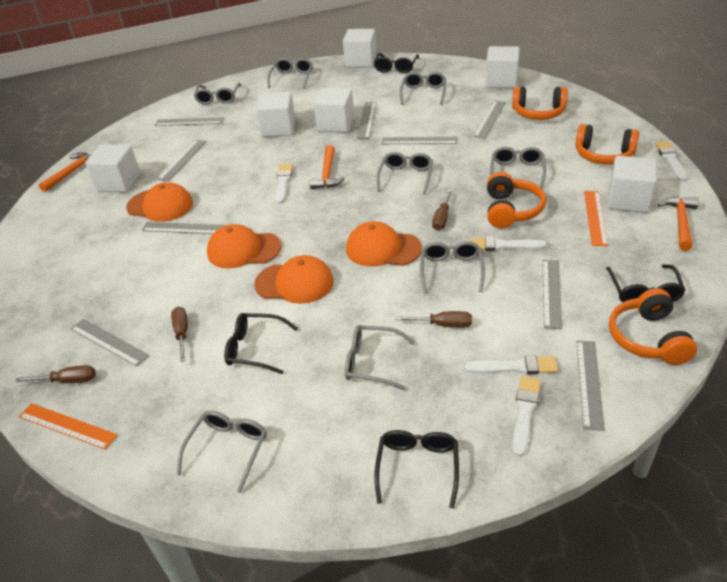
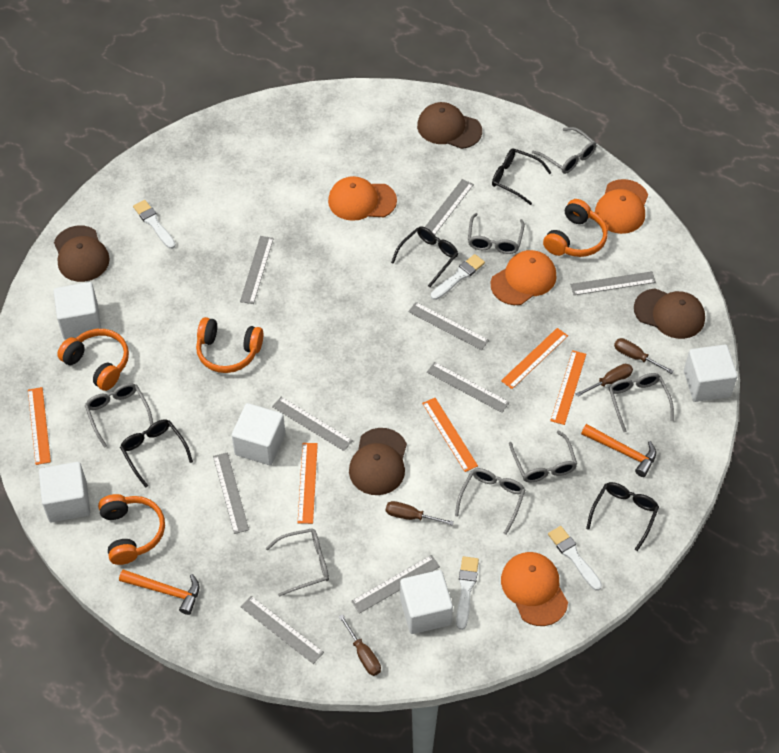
brown cap: none = 0 -> [54,225,110,282] [349,428,407,495] [417,102,482,149] [634,288,705,339] = 4
grey glasses: [177,411,267,493] [194,82,241,105] [267,58,313,89] [345,325,415,390] [376,152,433,194] [400,72,446,105] [420,241,485,293] [490,147,546,188] = 8 -> [85,383,153,448] [266,528,329,597] [455,468,526,535] [468,213,524,254] [509,431,577,482] [532,127,597,174] [609,373,674,432] = 7
orange hammer: [39,153,91,192] [310,145,345,189] [657,196,699,251] = 3 -> [119,569,199,615] [581,424,656,477] = 2
orange ruler: [19,403,117,450] [584,191,608,246] = 2 -> [28,387,51,465] [298,443,318,524] [422,398,478,472] [501,328,568,389] [550,350,586,425] = 5
white brush: [275,164,293,204] [465,355,558,374] [470,237,547,251] [512,376,541,457] [655,141,688,181] = 5 -> [133,200,176,249] [431,254,485,300] [456,556,479,630] [548,526,602,591] = 4
white cube: [85,144,140,192] [256,92,295,137] [313,88,354,132] [343,29,377,67] [485,46,520,88] [608,156,657,213] = 6 -> [39,462,90,522] [53,282,101,339] [232,403,285,465] [400,570,453,634] [684,345,738,402] = 5

